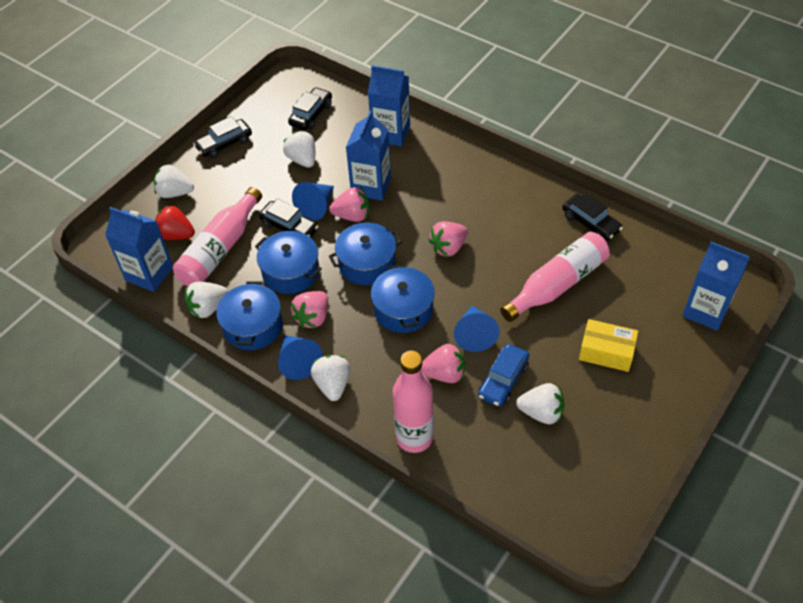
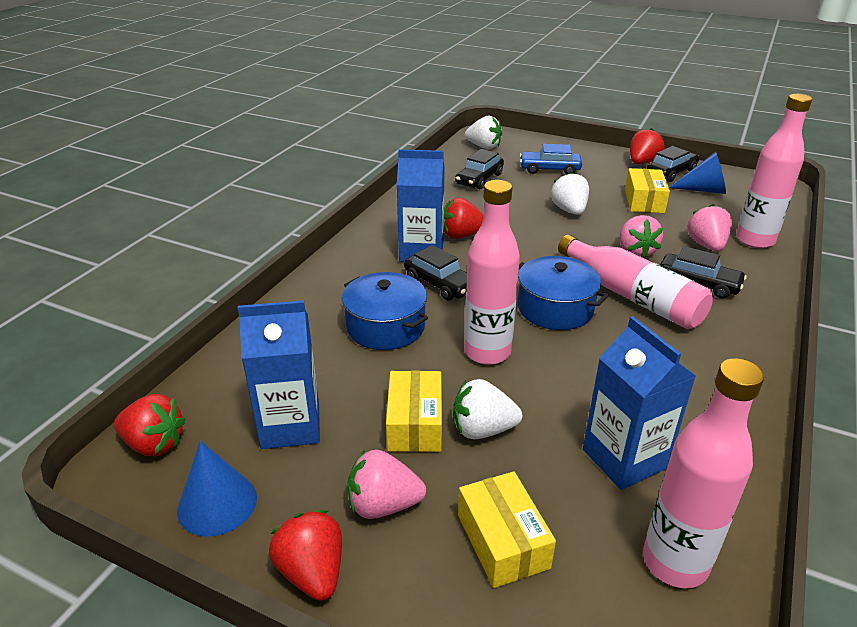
blue carton: [105,207,173,292] [346,111,391,201] [368,65,410,146] [682,242,750,331] = 4 -> [238,300,320,449] [397,149,445,262] [583,316,696,490] = 3
blue cone: [278,335,322,380] [292,182,334,221] [454,306,499,352] = 3 -> [177,441,257,537] [669,152,726,194] = 2
blue pot: [216,281,283,350] [255,231,322,294] [329,222,402,285] [371,264,435,333] = 4 -> [342,272,428,350] [518,256,608,330] = 2
pink bottle: [173,187,262,286] [393,351,434,453] [500,232,610,322] = 3 -> [464,180,520,365] [558,235,713,329] [643,358,764,588] [736,94,812,248] = 4
pink strawberry: [291,291,328,328] [329,187,370,222] [421,344,465,383] [428,221,468,257] = 4 -> [348,449,426,519] [620,215,663,258] [687,204,732,251] = 3
red strawberry: [155,205,195,240] = 1 -> [114,394,186,456] [269,510,342,601] [444,198,484,239] [630,128,665,164] = 4
white strawberry: [154,165,194,198] [185,282,228,318] [283,131,315,168] [311,355,350,401] [516,383,565,424] = 5 -> [453,379,522,439] [465,116,502,149] [551,172,589,215] = 3
yellow box: [579,319,638,372] = 1 -> [386,370,442,452] [458,471,556,588] [625,168,670,213] = 3

